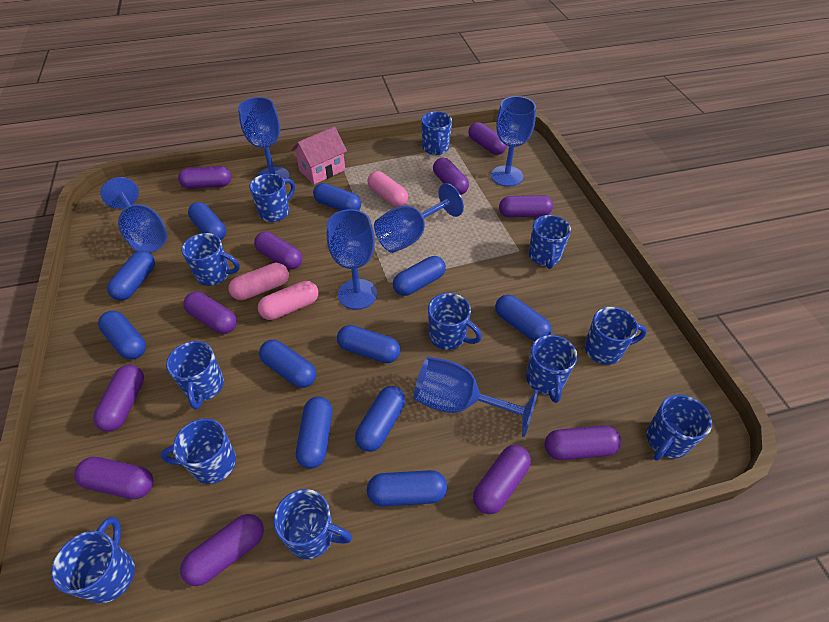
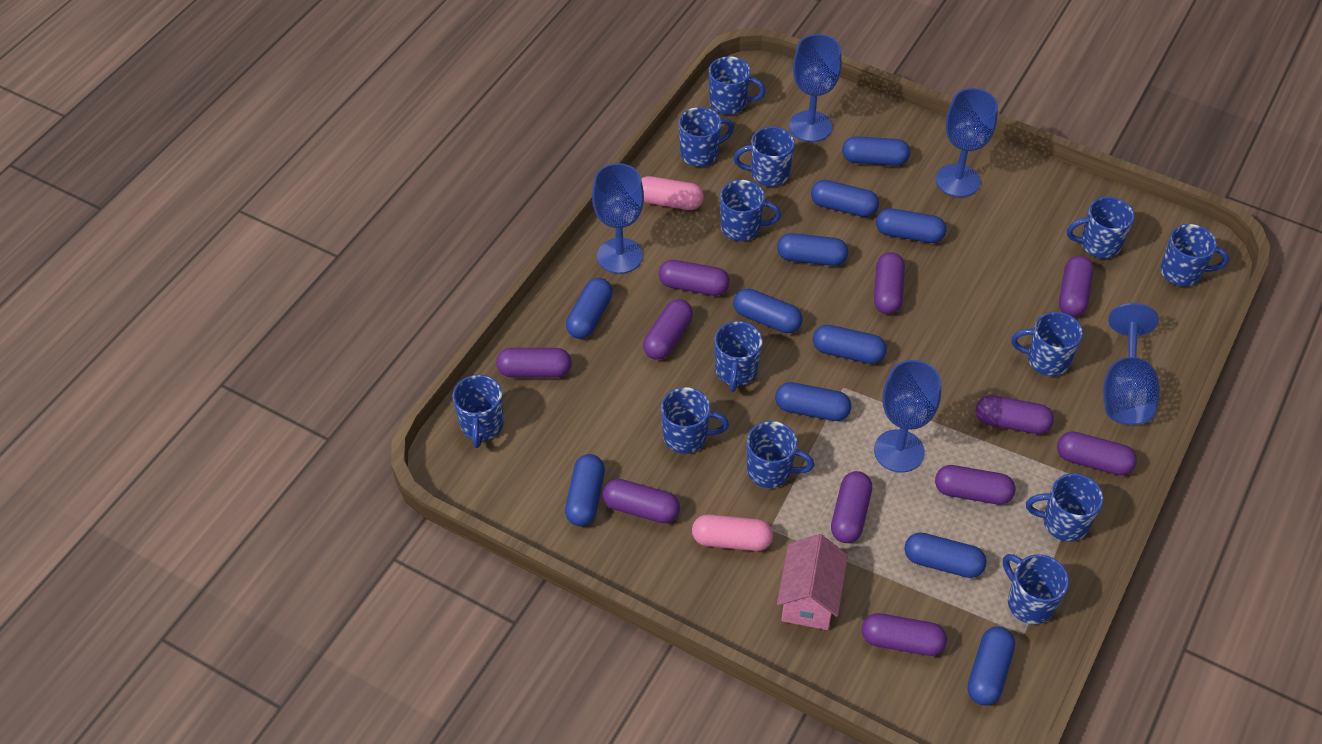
blue goblet: [100,177,168,253] [238,97,290,179] [327,209,377,310] [374,183,464,253] [414,357,538,437] [491,96,536,187] = 6 -> [592,163,644,274] [789,34,842,142] [874,360,941,473] [936,88,998,197] [1103,303,1160,425] = 5
blue mug: [51,517,135,604] [161,419,236,484] [166,341,224,410] [181,233,240,286] [249,174,295,222] [273,489,352,559] [421,111,452,155] [428,293,482,350] [526,335,577,403] [529,215,571,269] [585,307,647,365] [646,394,712,461] = 12 -> [453,375,504,448] [661,387,729,454] [679,107,734,167] [709,56,766,115] [714,321,762,392] [720,180,781,241] [733,127,795,187] [747,421,814,488] [1003,554,1069,624] [1011,312,1083,376] [1026,473,1104,542] [1067,197,1135,259] [1160,224,1229,286] = 13
pink capsule: [228,263,289,300] [258,281,318,320] [367,171,408,207] = 3 -> [641,176,704,210] [692,514,773,551] = 2

